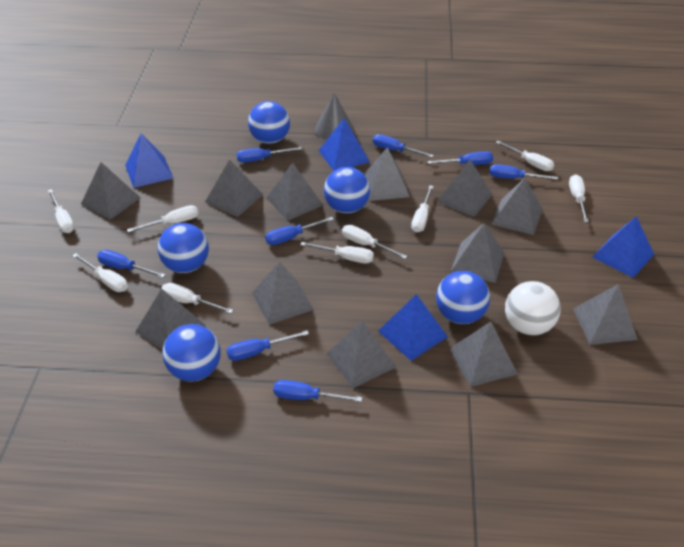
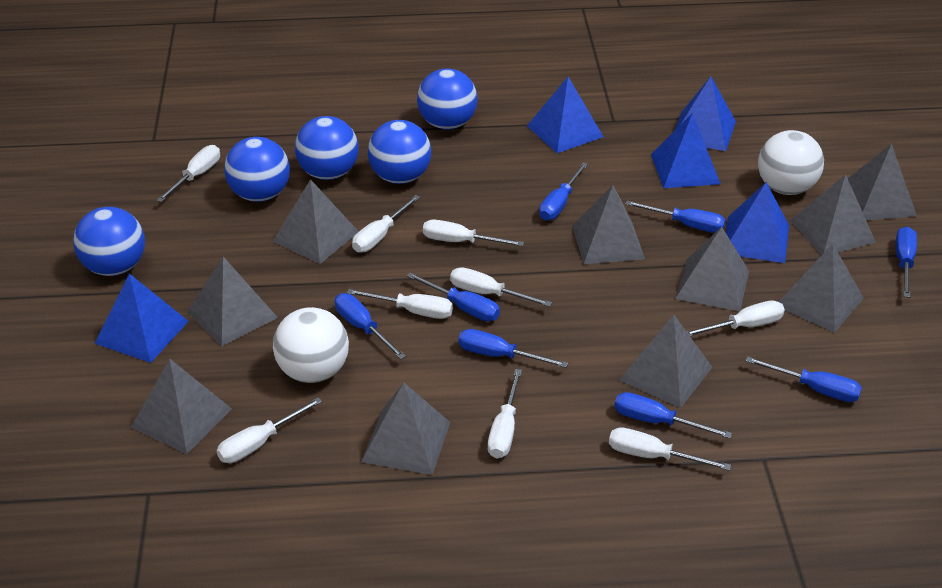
blue pyramid: [125,133,173,188] [318,118,370,171] [378,294,448,361] [592,216,654,278] = 4 -> [95,274,189,363] [527,77,604,153] [651,113,720,188] [674,76,736,151] [726,182,789,263] = 5
grey cone: [315,93,354,140] = 1 -> none = 0
grey pyramid: [81,162,141,220] [136,289,205,350] [205,159,263,217] [252,261,314,325] [266,163,323,220] [326,321,396,388] [364,147,410,201] [437,160,493,217] [450,322,518,387] [451,223,504,283] [491,178,543,235] [573,284,638,345] = 12 -> [131,359,232,454] [187,257,278,346] [273,179,359,264] [361,382,450,475] [572,185,645,264] [619,315,712,408] [675,227,749,311] [779,244,864,333] [790,174,876,255] [848,144,917,220] = 10
white ball: [505,281,561,336] = 1 -> [273,307,349,383] [758,130,824,195] = 2

